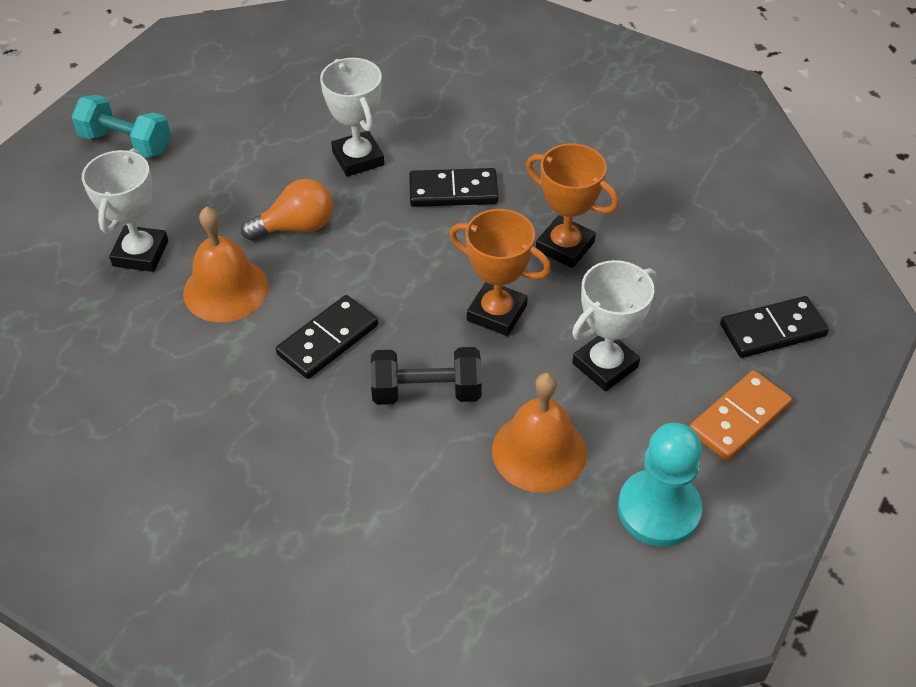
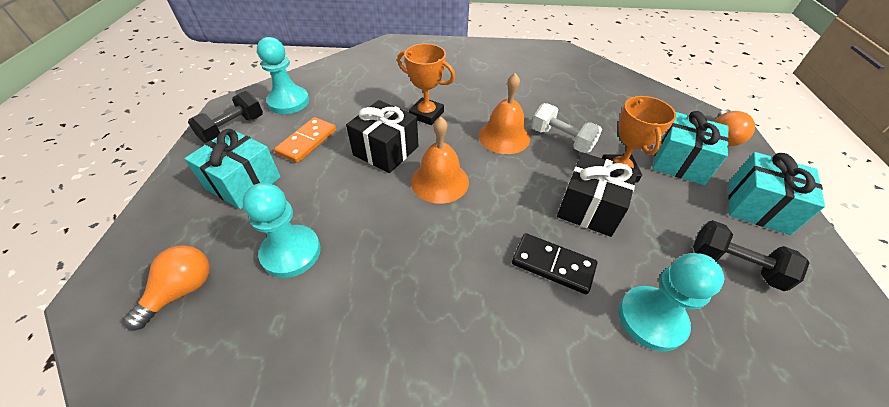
black domino: [276,295,378,379] [409,168,499,207] [720,296,829,358] = 3 -> [512,233,597,294] = 1
black dumbbell: [370,347,482,405] = 1 -> [188,91,263,143] [693,220,809,291] = 2
black gift: none = 0 -> [346,100,418,173] [557,152,638,237] = 2
orange light bulb: [241,179,333,241] = 1 -> [123,245,210,330] [715,109,755,146] = 2
turquoise dumbbell: [71,95,171,158] = 1 -> none = 0
turquoise gift: none = 0 -> [184,129,281,209] [652,111,729,185] [728,152,825,235] = 3
turquoise pawn: [618,423,703,547] = 1 -> [242,183,321,278] [257,37,309,114] [619,253,724,352] = 3
white dumbbell: none = 0 -> [531,103,602,153] = 1
white trophy: [82,149,168,272] [320,58,384,176] [572,260,656,391] = 3 -> none = 0

